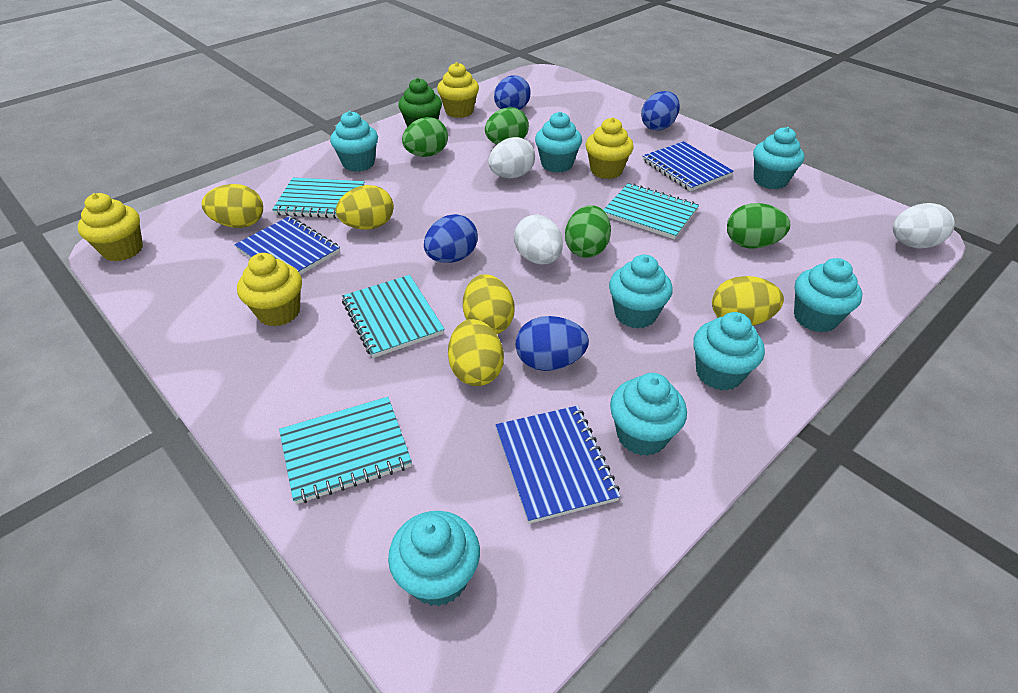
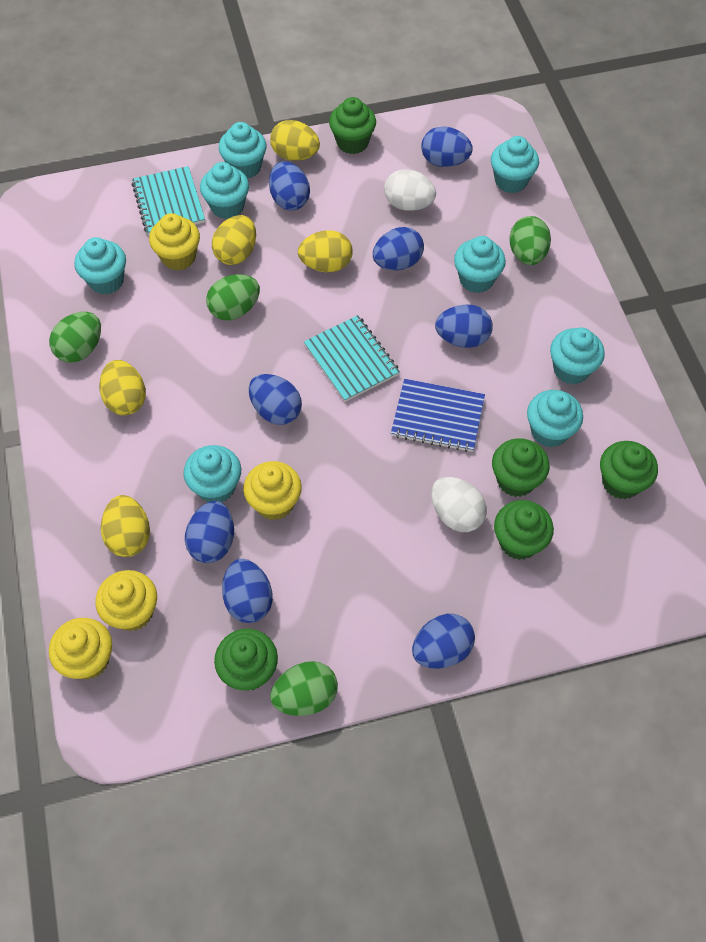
blue egg: [424,214,478,263] [494,76,531,110] [515,316,589,371] [641,91,680,131] = 4 -> [185,501,234,563] [222,559,273,623] [249,374,302,425] [269,161,310,211] [373,227,424,270] [412,614,475,669] [421,126,473,167] [435,304,493,348] = 8
blue notebook: [234,216,340,275] [495,406,621,524] [643,141,734,191] = 3 -> [391,379,485,452] = 1
green cupcake: [398,78,442,127] = 1 -> [214,629,278,691] [329,97,376,154] [492,438,550,497] [494,500,554,560] [600,441,658,499] = 5
turquoise notebook: [272,178,364,218] [279,397,412,504] [342,275,445,358] [603,183,699,240] = 4 -> [132,166,205,235] [304,315,400,402] = 2
white egg: [488,137,535,178] [514,215,563,265] [893,203,955,249] = 3 -> [384,169,436,211] [431,477,487,532] = 2

